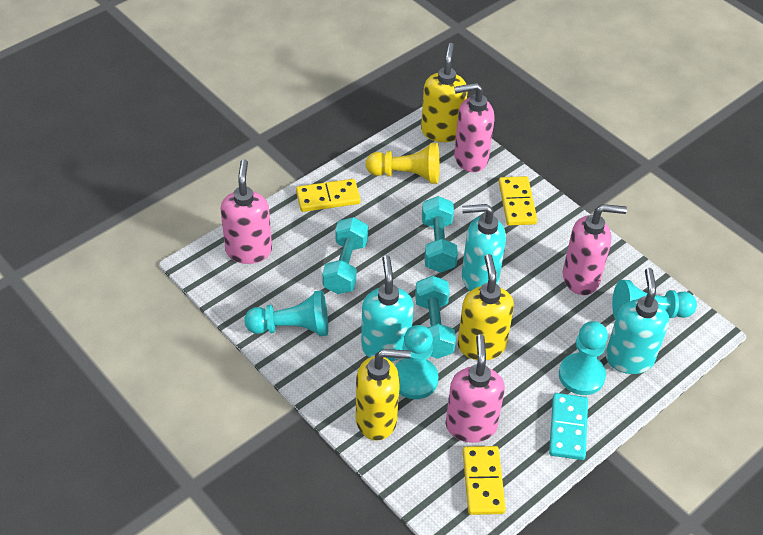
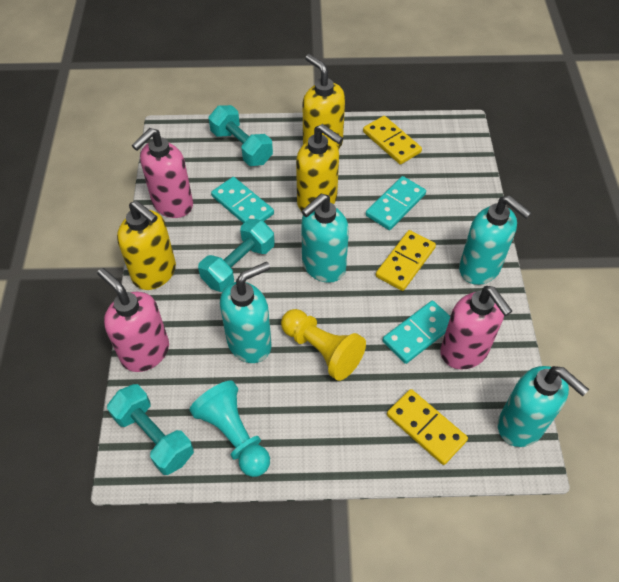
pink soap dispenser: [220,159,272,264] [446,334,505,443] [454,83,495,172] [563,204,627,295] = 4 -> [97,268,169,372] [132,128,193,218] [440,286,512,370] = 3
turquoise domino: [549,393,588,460] = 1 -> [211,177,274,224] [366,176,426,230] [383,301,451,364] = 3
turquoise pawn: [244,290,328,336] [395,325,439,399] [559,321,608,395] [612,280,697,320] = 4 -> [189,380,270,477] = 1
turquoise soap dispenser: [361,255,414,361] [462,204,506,291] [606,268,669,374] = 3 -> [220,262,272,363] [301,194,349,283] [459,196,532,285] [498,366,589,447] = 4

